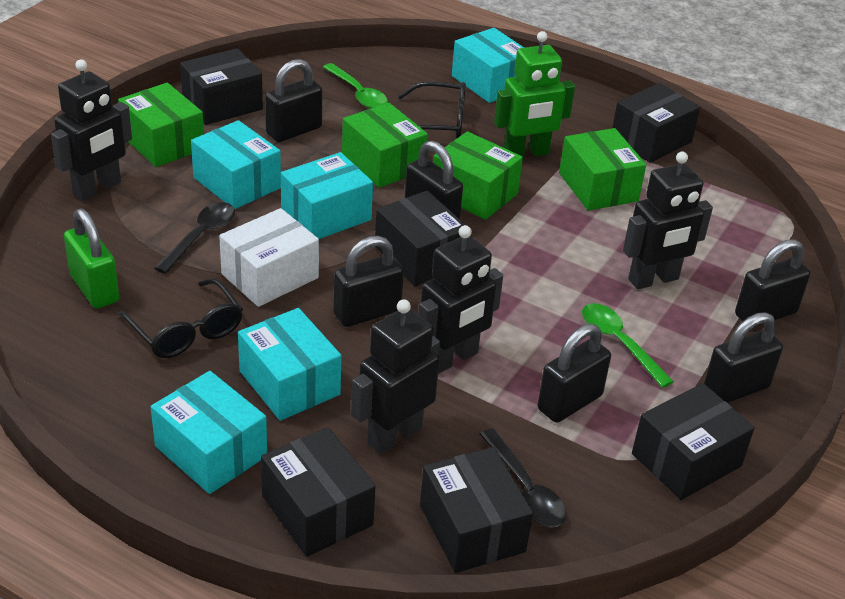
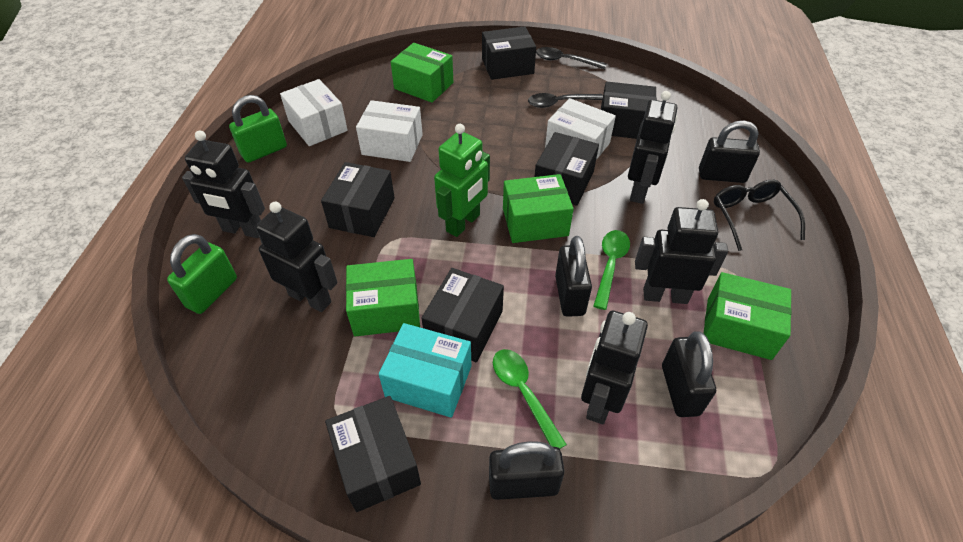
black glasses: [118,278,243,358] [398,81,466,139] = 2 -> [714,180,805,251] = 1
black padlock: [265,59,323,142] [333,236,404,327] [405,141,463,219] [538,324,611,423] [704,312,783,403] [735,239,811,327] = 6 -> [489,441,564,500] [555,236,592,317] [662,331,716,417] [699,121,760,183] = 4
black robot: [51,59,132,201] [351,299,440,454] [418,225,503,374] [623,152,713,289] = 4 -> [182,130,265,238] [256,202,338,312] [581,311,648,424] [628,91,677,204] [635,199,728,304] = 5
green padlock: [64,209,119,309] = 1 -> [167,234,237,314] [229,95,287,163] = 2
turquoise box: [151,371,267,494] [191,120,281,209] [238,308,341,421] [281,152,373,239] [452,28,524,103] = 5 -> [379,323,471,418] = 1
white box: [219,208,319,307] = 1 -> [280,79,348,146] [356,100,423,162] [545,98,616,160] = 3

